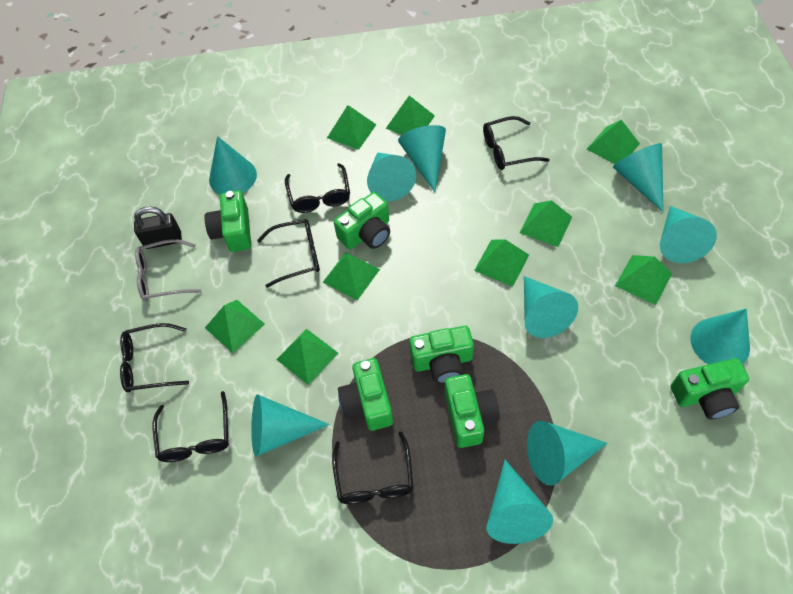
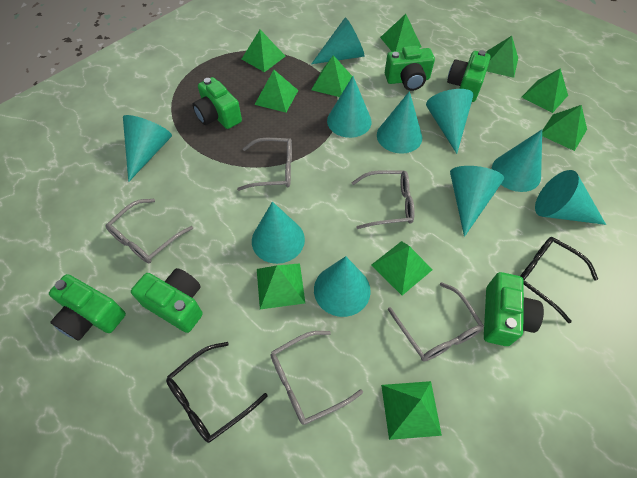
black glasses: [120,323,189,392] [153,391,229,462] [257,219,320,288] [285,163,350,213] [332,432,414,504] [483,116,550,170] = 6 -> [166,342,268,443] [520,237,598,323] = 2
black padlock: [134,207,182,249] = 1 -> none = 0
green pyramid: [205,300,265,353] [276,329,338,385] [323,252,380,300] [327,105,376,150] [386,96,435,135] [474,239,529,287] [520,200,572,247] [587,120,640,164] [615,255,672,305] = 9 -> [242,30,286,72] [255,70,298,113] [257,263,305,309] [311,55,352,97] [372,241,433,295] [380,14,421,52] [381,381,442,440] [486,36,518,78] [522,68,568,113] [542,105,587,151] = 10
grey glasses: [135,239,201,301] = 1 -> [105,199,193,264] [237,138,292,191] [270,331,363,425] [351,170,415,229] [388,282,484,361] = 5

